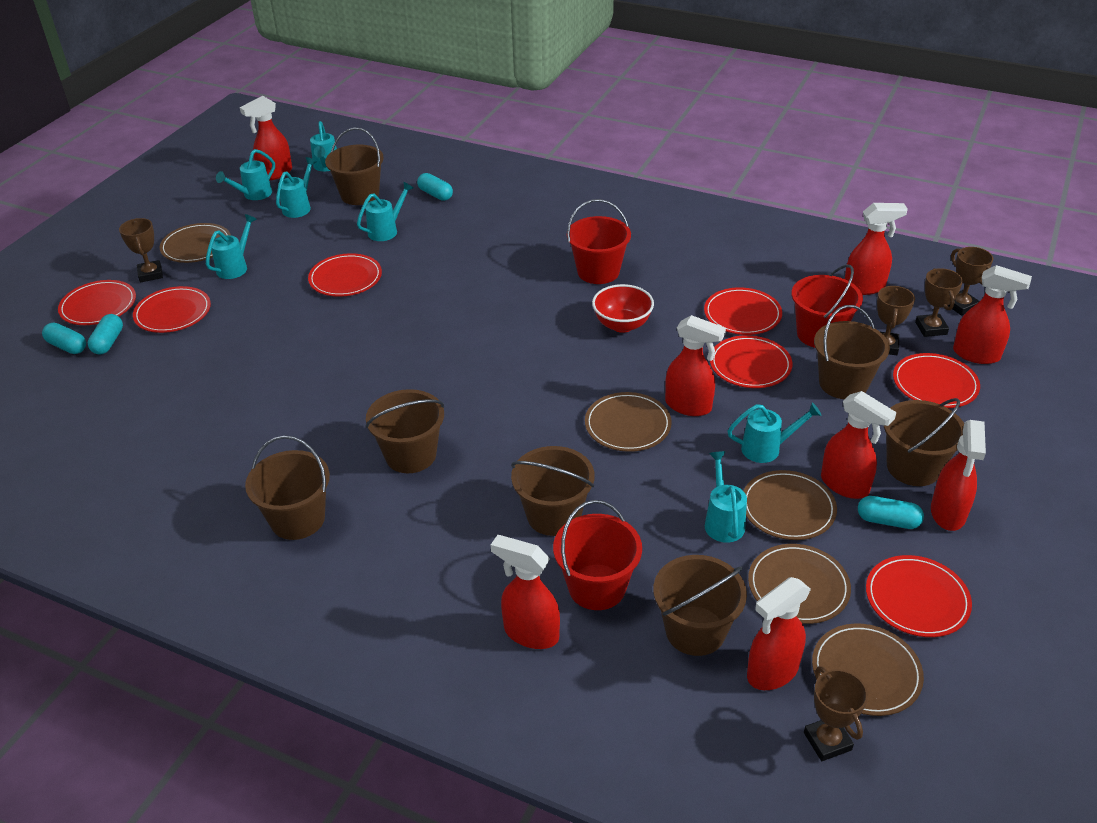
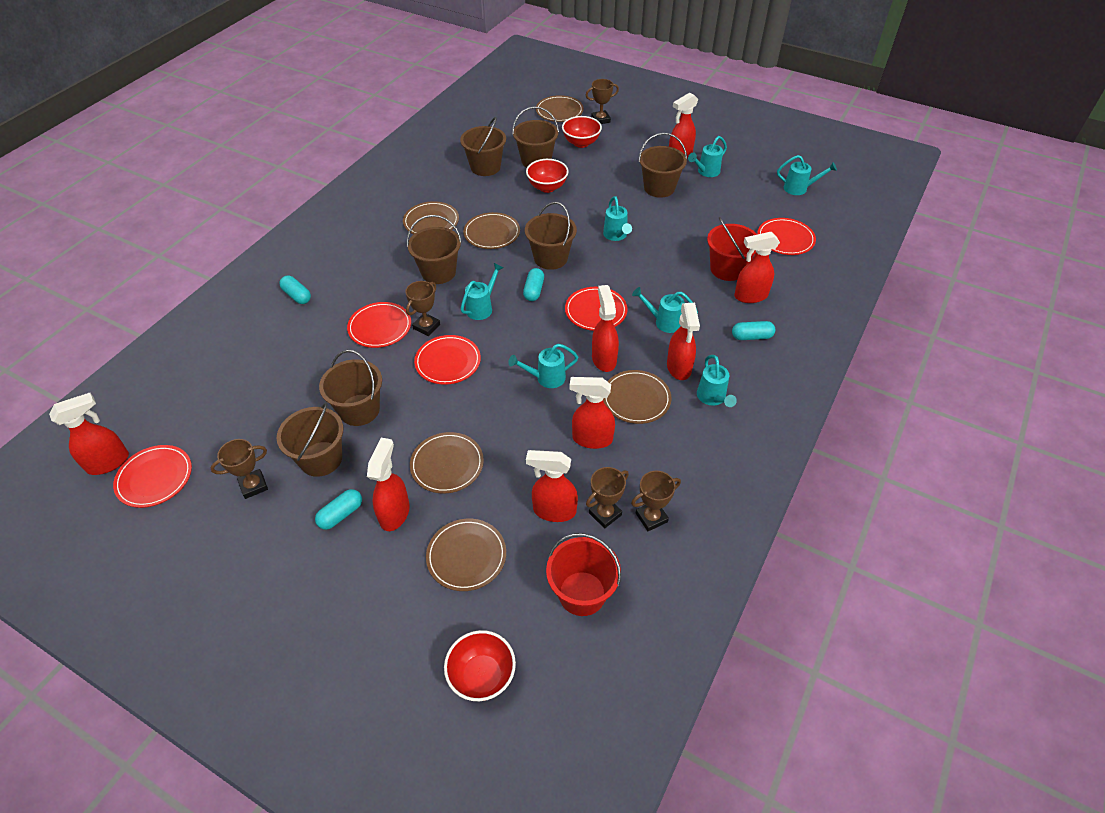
brown plate: [160,223,231,263] [585,392,672,452] [743,470,837,540] [748,544,851,624] [812,623,924,716] = 5 -> [403,201,459,234] [410,432,484,493] [426,519,506,591] [463,212,520,249] [536,95,584,122] [603,370,671,424] = 6
red bowl: [592,284,654,333] = 1 -> [444,630,516,701] [526,159,568,193] [562,116,602,148] = 3
red bucket: [553,500,642,610] [567,199,631,284] [792,264,863,348] = 3 -> [546,533,621,616] [707,217,757,281] = 2
red plate: [58,280,136,325] [133,286,211,333] [308,253,382,297] [704,288,782,335] [710,335,792,388] [866,555,972,637] [893,353,980,408] = 7 -> [113,445,192,508] [347,302,411,348] [414,335,481,385] [565,287,627,331] [757,218,816,255] = 5

